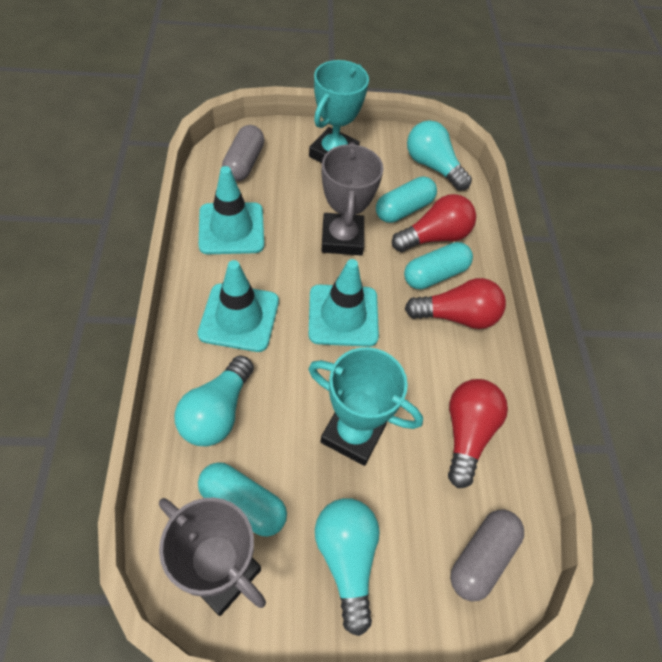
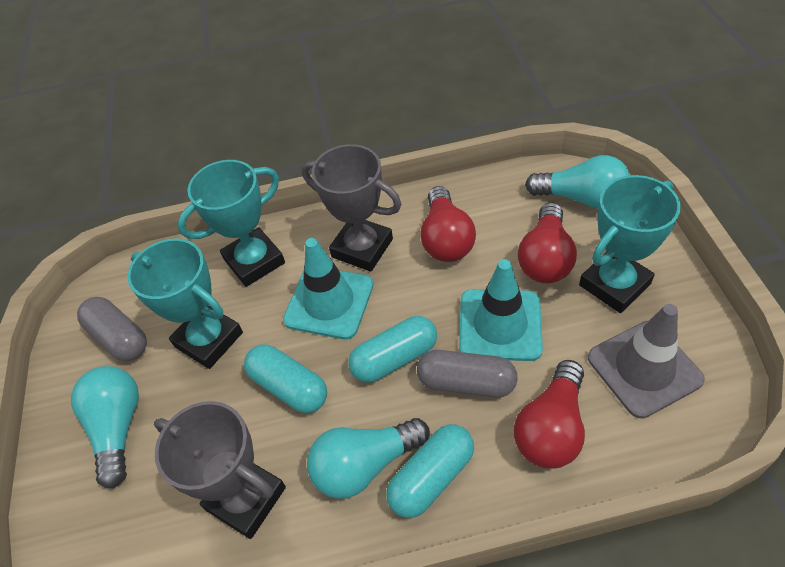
grey traffic cone: none = 0 -> [588,304,705,419] = 1
turquoise traffic cone: [198,260,279,352] [199,166,264,254] [309,259,379,347] = 3 -> [283,238,374,340] [459,259,543,361] = 2
turquoise trophy: [308,347,423,466] [309,60,369,163] = 2 -> [127,238,243,369] [177,160,285,287] [579,175,681,313] = 3

